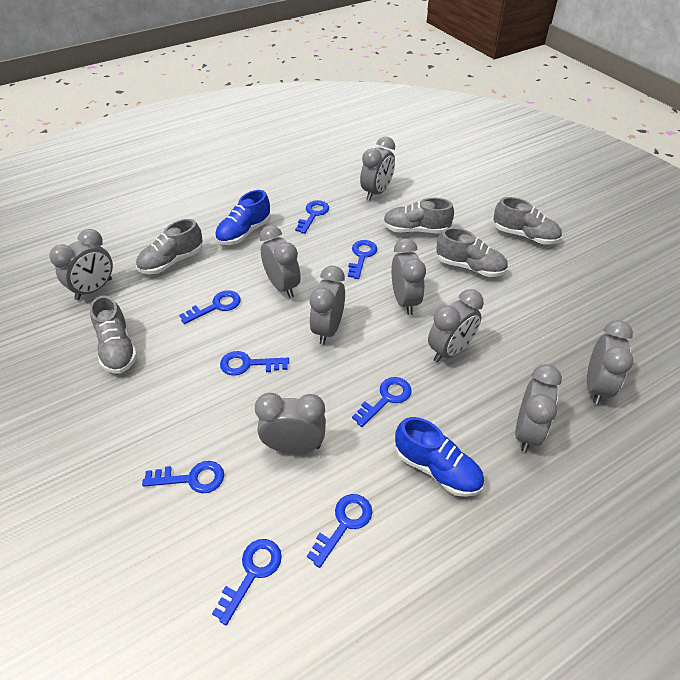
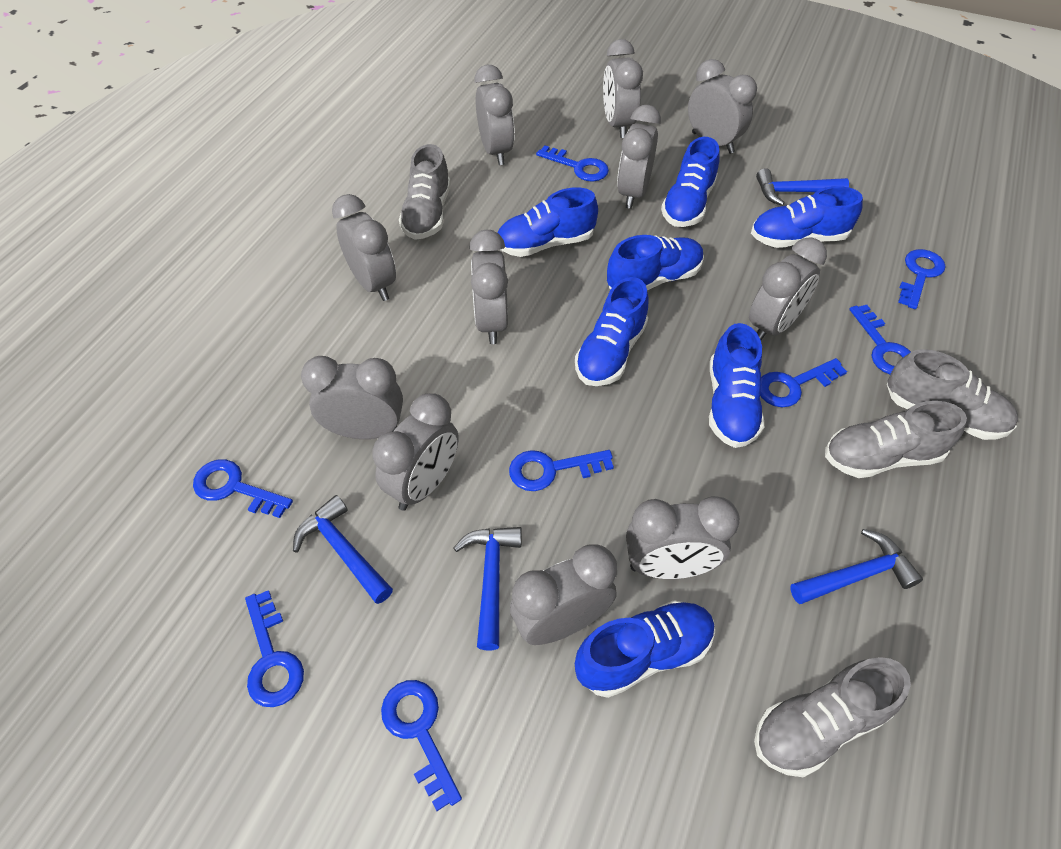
blue hammer: none = 0 -> [293,495,393,604] [454,527,522,650] [756,168,849,206] [790,529,923,604] = 4
blue shoe: [215,190,271,245] [395,417,484,497] = 2 -> [498,187,598,257] [575,277,649,386] [575,600,715,698] [607,235,704,290] [661,137,720,227] [709,323,764,448] [751,186,863,248] = 7
grey clock: [49,229,113,300] [255,393,326,453] [260,225,301,298] [309,266,345,345] [360,137,395,200] [391,238,426,315] [428,289,484,362] [515,364,562,452] [587,320,633,405] = 9 -> [301,356,403,439] [332,194,396,301] [372,393,459,511] [469,230,508,344] [475,64,515,165] [510,544,617,645] [603,39,643,138] [617,105,661,209] [626,496,740,579] [688,59,757,154] [749,237,827,340] = 11
grey shoe: [90,295,137,374] [136,219,203,274] [383,198,454,233] [436,228,508,277] [493,197,562,244] = 5 -> [399,144,451,240] [754,657,911,777] [825,401,967,478] [887,349,1018,440] = 4

